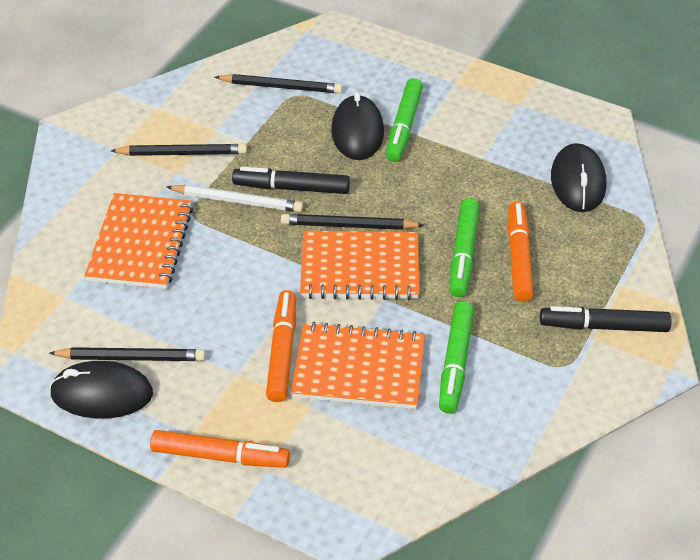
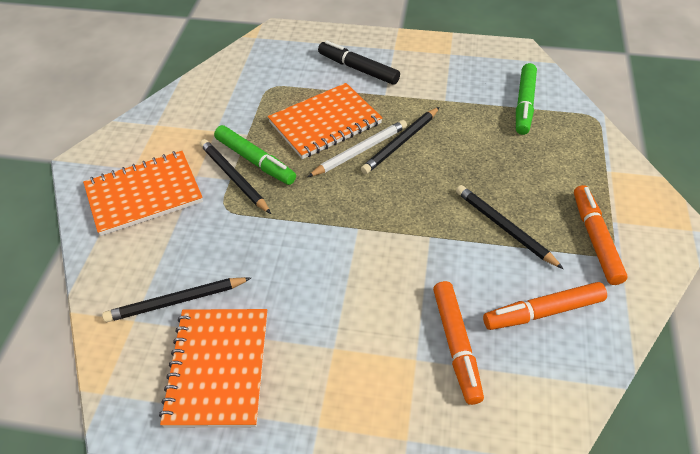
black marker: [232,167,350,194] [540,306,671,332] = 2 -> [318,40,400,85] = 1
black mouse: [49,361,153,419] [331,92,384,160] [551,143,606,212] = 3 -> none = 0
green marker: [386,78,423,162] [439,301,474,414] [450,198,480,297] = 3 -> [214,125,296,185] [516,63,537,135] = 2

